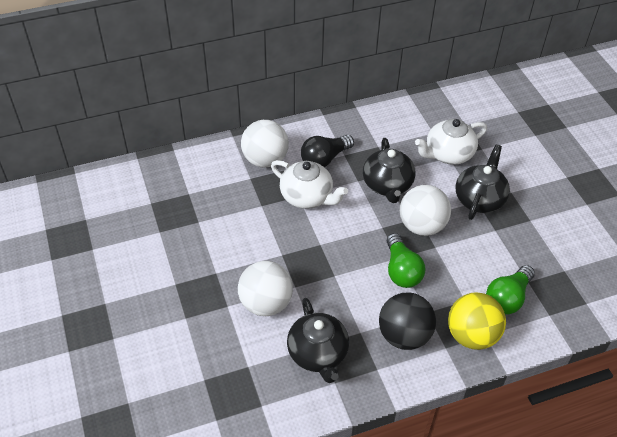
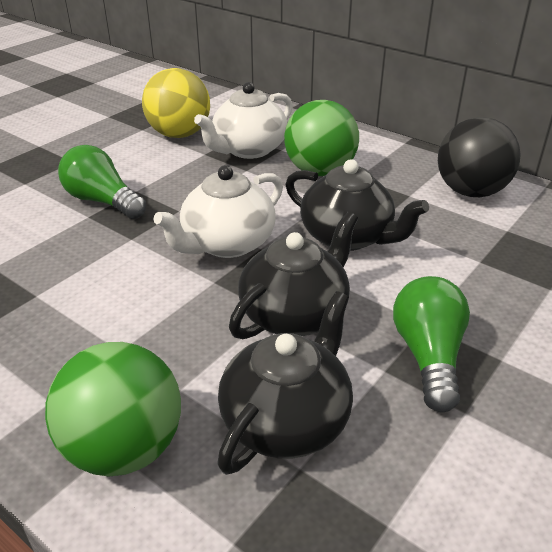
black light bulb: [301,135,354,167] = 1 -> none = 0
green ball: none = 0 -> [45,342,181,477] [284,100,359,176] = 2
white ball: [238,261,293,316] [241,120,289,168] [400,185,451,236] = 3 -> none = 0

